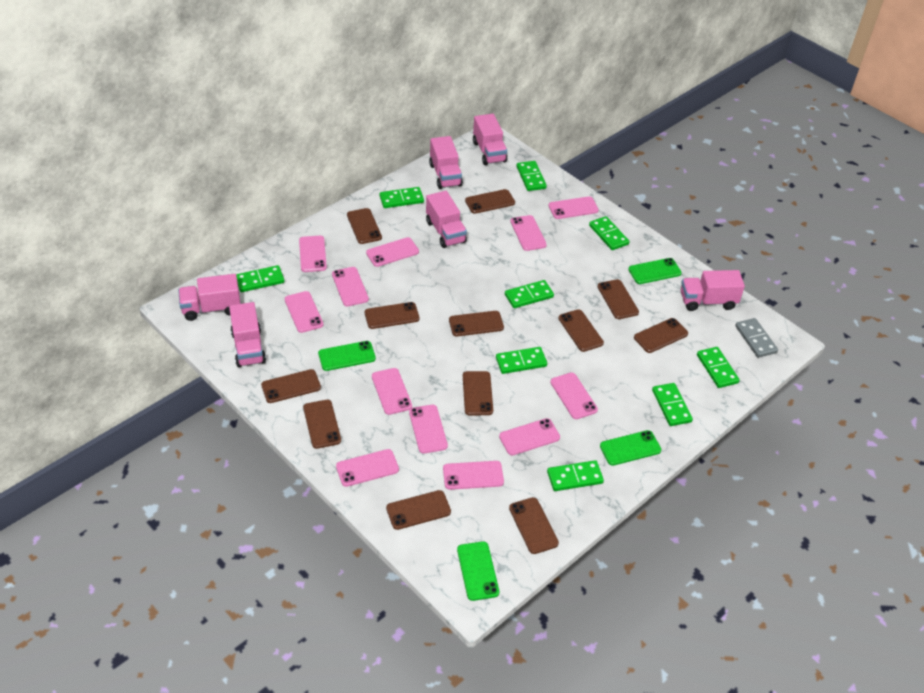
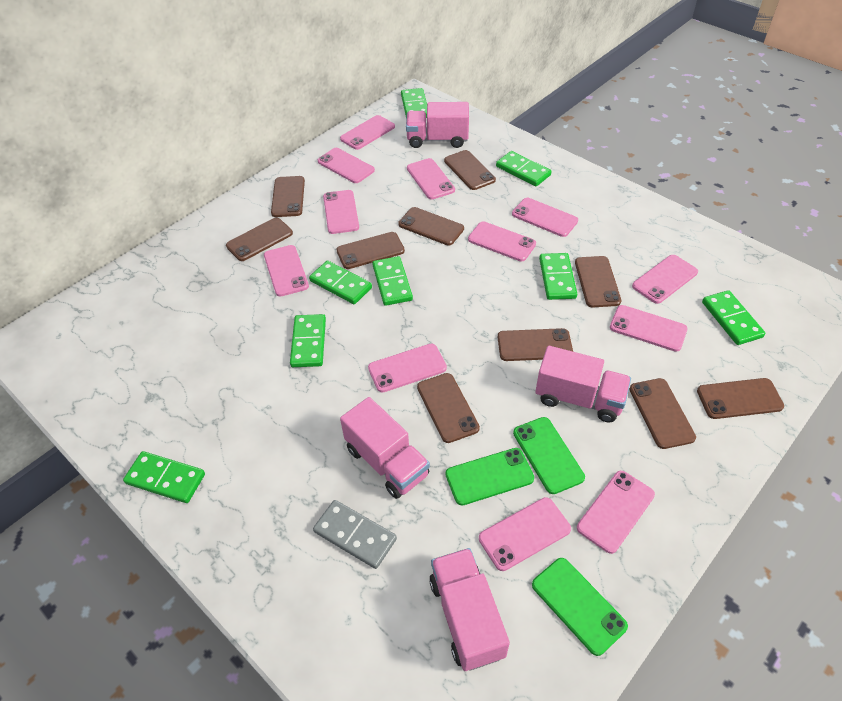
brown phone: [261,369,321,403] [303,400,341,449] [347,208,382,244] [365,302,420,329] [386,490,451,530] [449,311,504,336] [463,371,493,416] [465,189,515,214] [509,497,559,554] [559,309,604,352] [598,279,639,319] [634,318,688,353] = 12 -> [226,218,293,261] [271,176,305,217] [336,232,405,269] [398,207,464,245] [417,373,480,443] [444,150,496,190] [497,328,573,361] [575,256,621,307] [629,378,696,449] [697,378,784,419] = 10
green domino: [236,265,284,292] [379,187,424,208] [496,347,547,374] [505,280,554,308] [517,161,547,191] [547,460,604,491] [589,216,630,250] [652,383,693,426] [697,347,740,388] = 9 -> [123,451,205,503] [290,314,326,367] [309,261,372,304] [372,256,413,306] [401,88,427,118] [496,151,552,186] [539,253,577,300] [702,290,765,345] = 8
green phone: [318,341,376,371] [457,541,499,601] [600,430,661,466] [628,258,682,284] = 4 -> [445,448,534,505] [513,417,585,494] [532,558,628,656] = 3
pink truck: [178,274,241,321] [229,302,266,367] [426,191,467,248] [429,136,463,189] [473,114,507,165] [681,270,745,311] = 6 -> [340,397,430,499] [406,102,469,148] [429,548,510,671] [535,346,631,423] = 4

